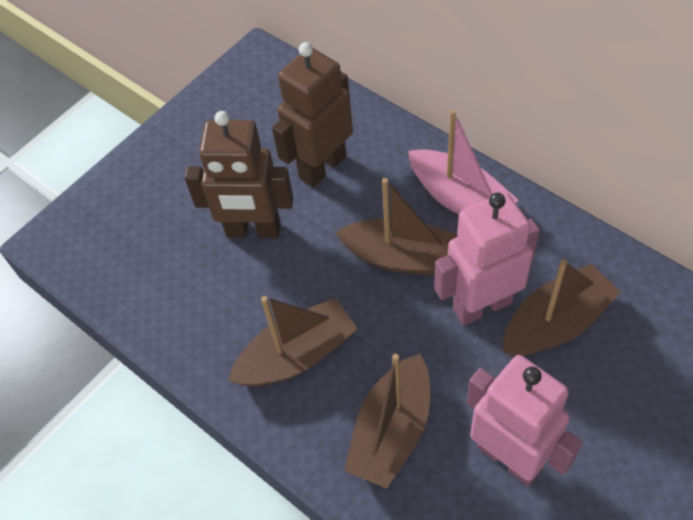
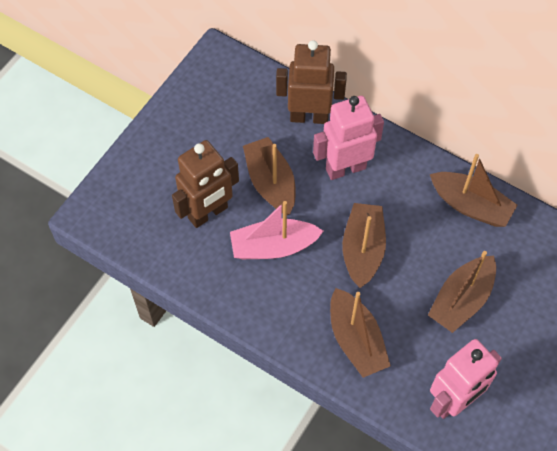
brown boat: [228,296,358,387] [335,178,458,275] [344,354,430,488] [503,260,621,356] = 4 -> [243,137,295,215] [330,288,391,378] [342,203,386,288] [428,251,496,333] [430,154,518,227] = 5

